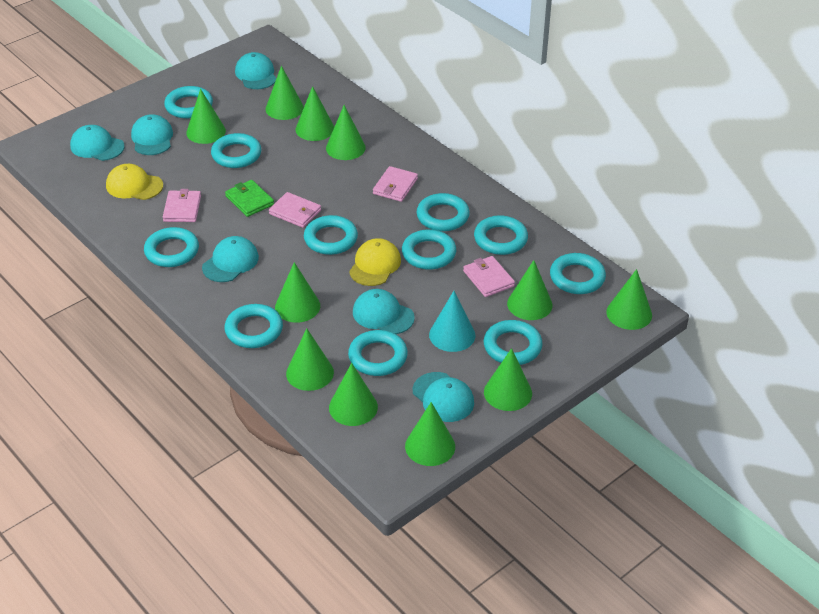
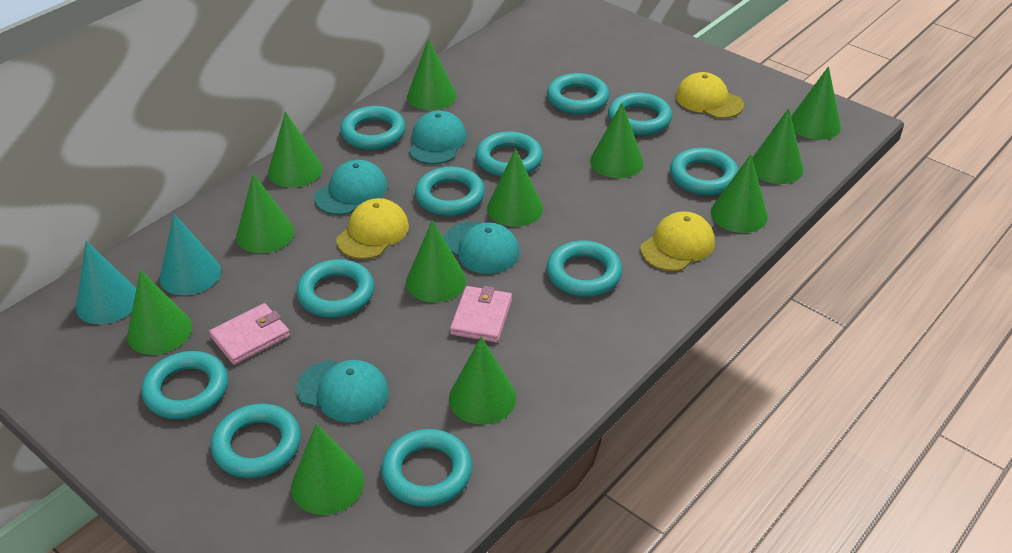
green cone: [186,89,226,144] [266,66,304,120] [275,262,320,323] [286,329,334,391] [296,86,334,141] [326,105,366,160] [329,363,378,426] [405,402,455,466] [484,348,532,411] [507,260,553,320] [606,269,652,330] = 11 -> [127,270,192,355] [236,174,294,253] [268,111,322,188] [291,423,364,515] [406,220,466,302] [407,39,456,110] [449,336,516,424] [487,148,543,227] [590,103,644,178] [711,154,768,233] [752,108,803,184] [791,66,841,140] = 12
green wallet: [225,180,274,217] = 1 -> none = 0
pink wallet: [163,189,201,222] [269,192,321,228] [373,166,418,202] [463,256,515,297] = 4 -> [209,303,290,365] [450,286,512,342] = 2
turquoise cap: [70,125,125,161] [131,114,173,155] [202,236,259,282] [235,52,276,89] [353,289,415,334] [413,372,474,422] = 6 -> [296,360,389,422] [314,160,388,215] [409,111,467,164] [443,221,520,274] = 4
turquoise cone: [429,291,475,352] = 1 -> [76,241,136,324] [160,213,221,295] = 2
yellow cap: [106,164,163,200] [349,238,401,286] = 2 -> [336,198,409,259] [640,211,715,271] [676,72,744,119] = 3

